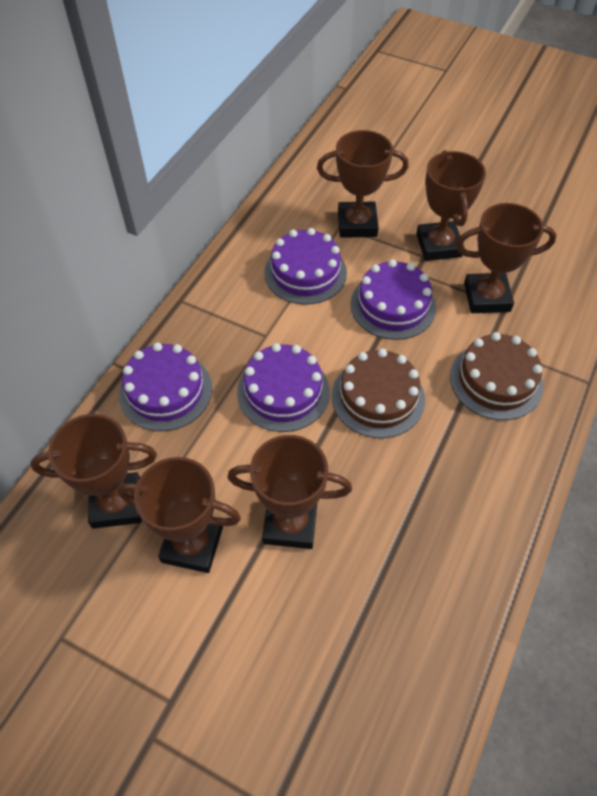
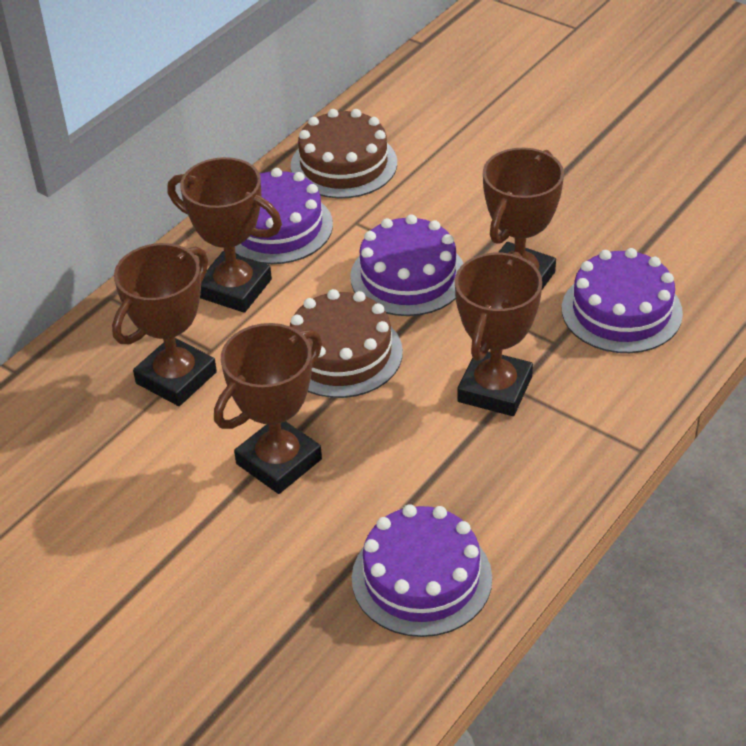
brown trophy: [31,414,157,529] [118,457,241,573] [227,435,352,549] [317,130,409,238] [416,150,486,261] [456,203,557,313] = 6 -> [112,243,217,406] [168,157,282,313] [214,323,322,494] [455,252,542,416] [483,148,564,289] = 5

